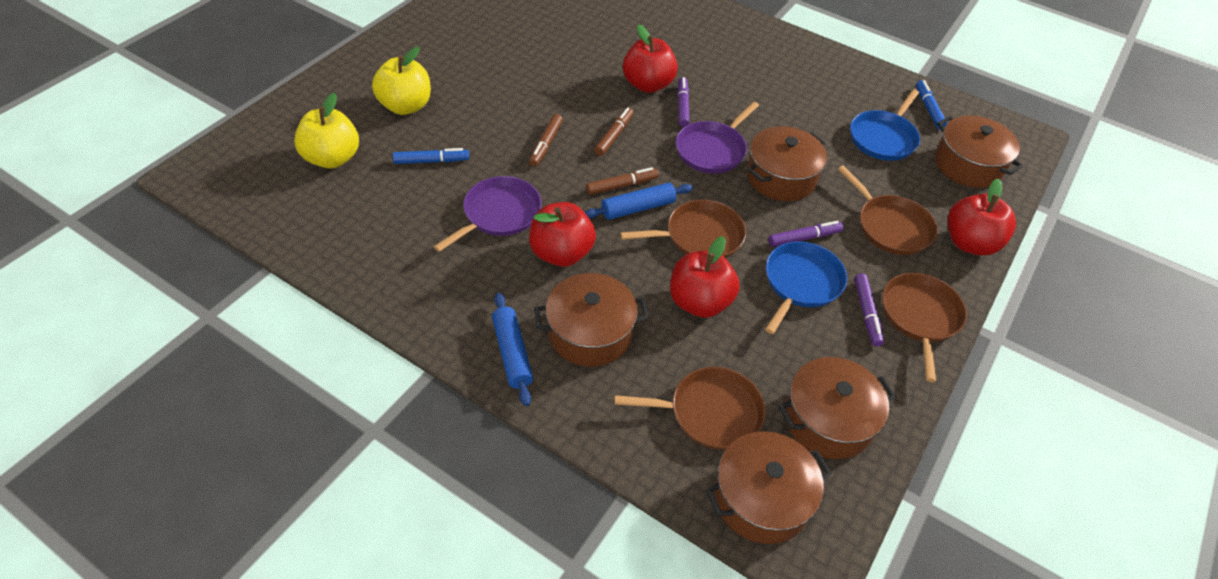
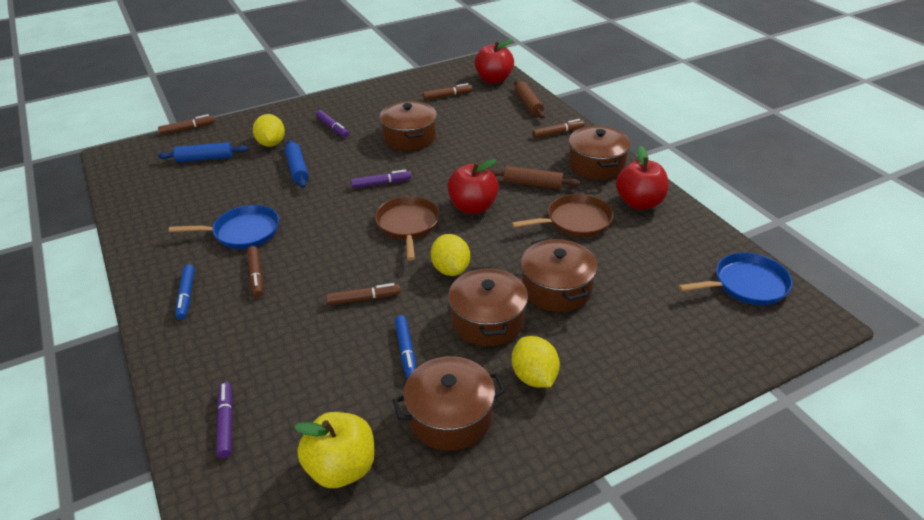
brown marker: [529,114,563,166] [586,167,659,195] [594,107,634,156] = 3 -> [158,114,215,135] [247,246,263,297] [326,283,401,305] [423,83,472,100] [532,119,584,138] = 5
brown pan: [614,367,766,450] [620,200,746,258] [838,166,938,255] [882,273,967,382] = 4 -> [375,196,440,261] [512,194,613,237] = 2
brown rolling pin: none = 0 -> [490,166,580,189] [514,80,545,118] = 2
purple pan: [434,176,542,252] [676,101,759,174] = 2 -> none = 0
red apple: [529,202,596,267] [623,24,678,93] [670,236,740,318] [947,178,1016,256] = 4 -> [447,159,499,214] [475,39,514,84] [616,146,668,210] = 3
yellow apple: [294,93,359,168] [372,46,431,115] = 2 -> [294,412,375,488] = 1
yellow lemon: none = 0 -> [253,114,285,147] [431,234,470,276] [512,336,560,388] = 3

